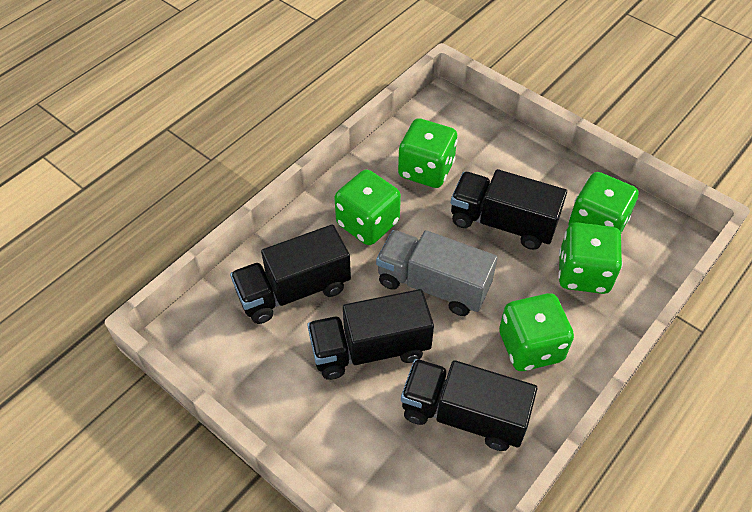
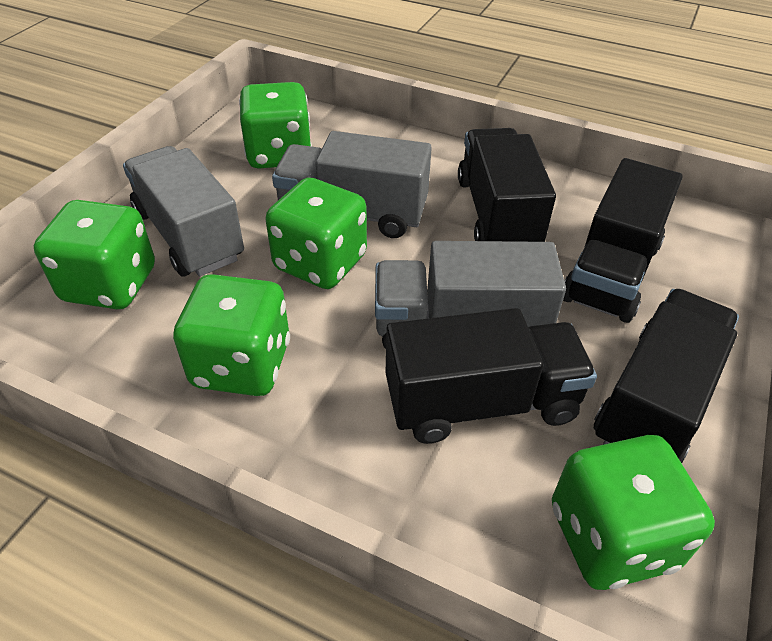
grey truck: [376,230,498,316] = 1 -> [123,146,244,276] [272,131,432,238] [375,241,566,349] = 3

